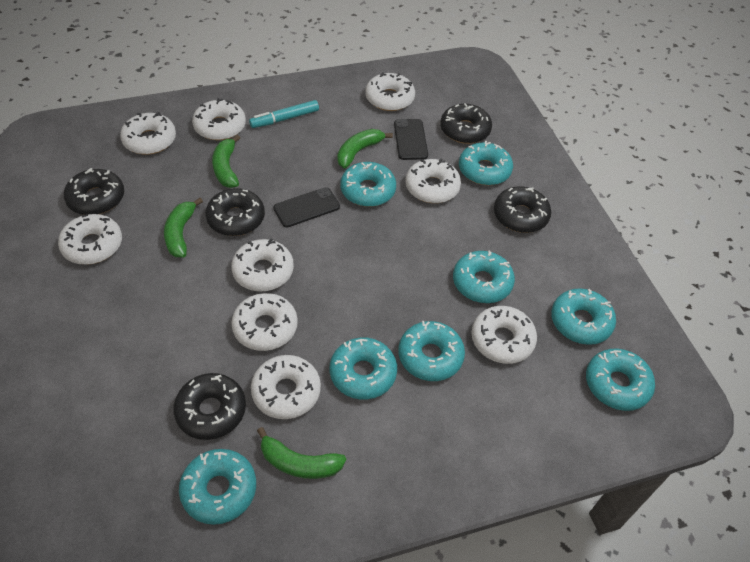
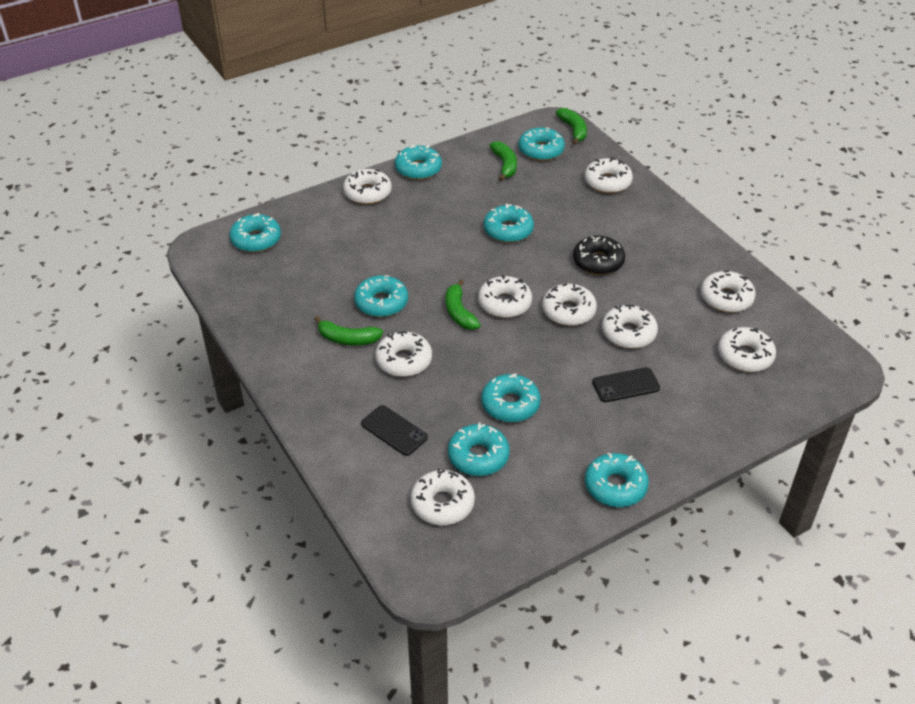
black donut: [64,168,124,215] [173,373,246,440] [205,188,265,236] [440,103,492,144] [494,186,551,233] = 5 -> [573,236,625,275] = 1
turquoise marker: [249,100,319,128] = 1 -> none = 0

